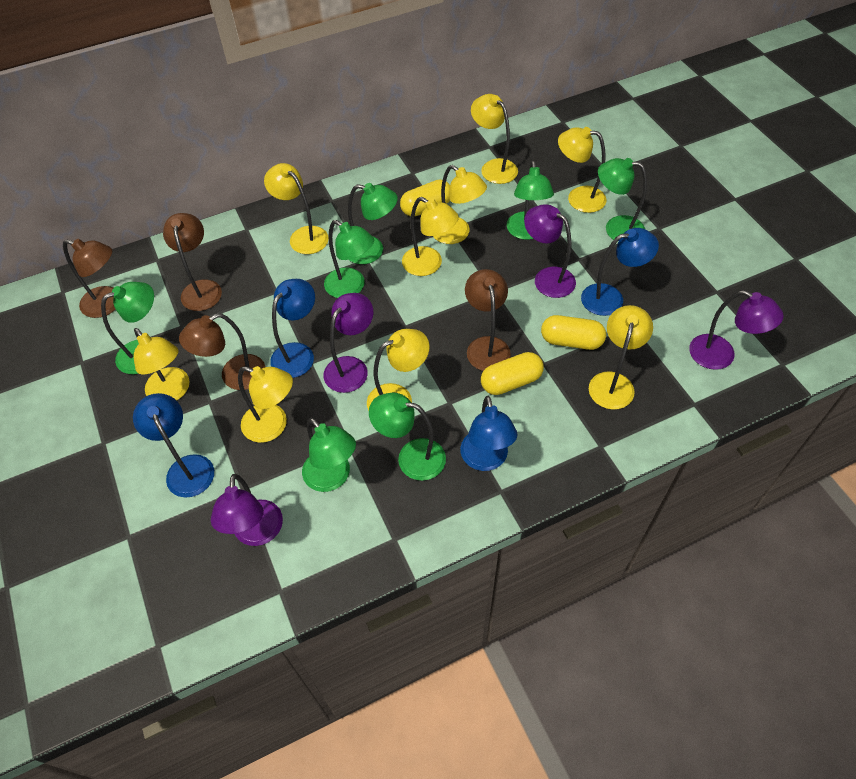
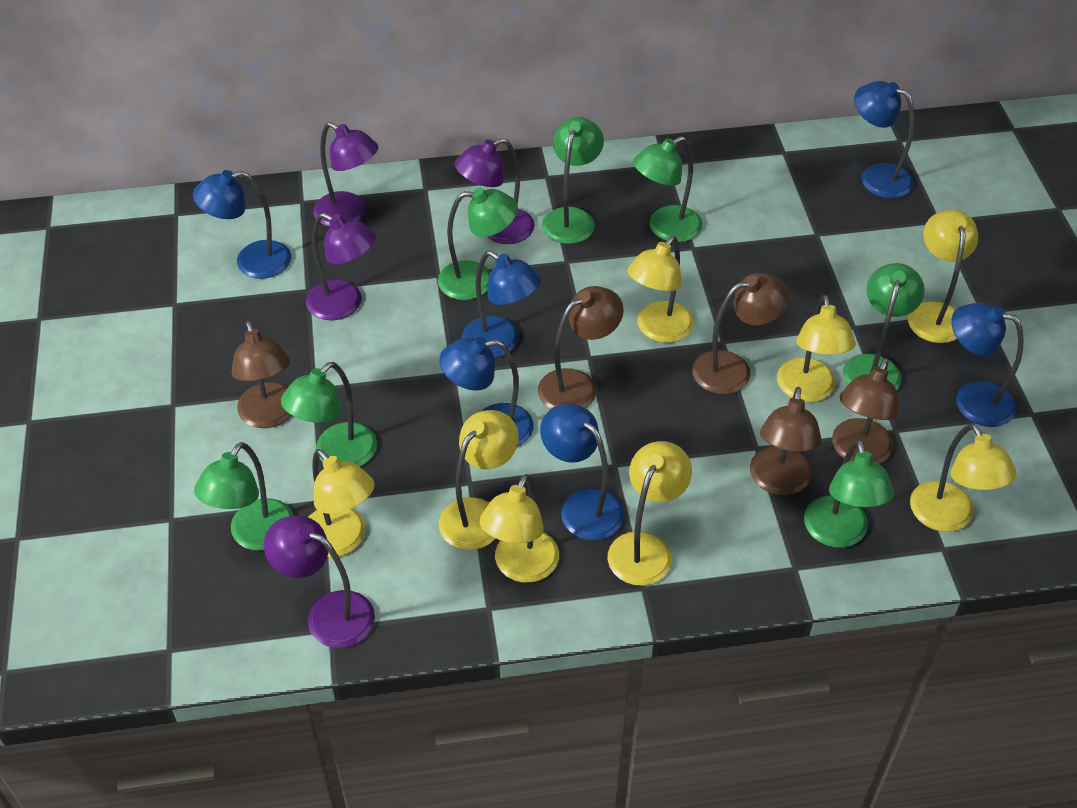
blue lamp: [133,393,214,498] [270,279,315,378] [460,395,517,471] [581,228,659,316] = 4 -> [193,170,291,279] [439,337,534,447] [462,251,541,358] [540,404,624,540] [854,81,914,198] [951,303,1024,427] = 6
brown lamp: [63,239,116,318] [163,213,222,311] [179,313,266,390] [465,269,511,371] = 4 -> [232,320,292,428] [538,286,624,409] [692,273,789,394] [750,387,822,495] [832,358,900,464] = 5
yellow capsule: [400,179,450,216] [481,352,544,395] [541,315,606,350] = 3 -> none = 0
yellow lamp: [134,328,190,401] [238,366,293,443] [264,163,329,254] [367,329,429,411] [402,197,459,276] [433,165,487,244] [471,94,518,184] [558,127,606,213] [589,305,653,410] = 9 -> [309,449,374,558] [439,410,519,550] [480,474,559,583] [607,441,692,586] [627,236,694,343] [777,295,856,402] [908,210,978,343] [910,423,1016,532] = 8

